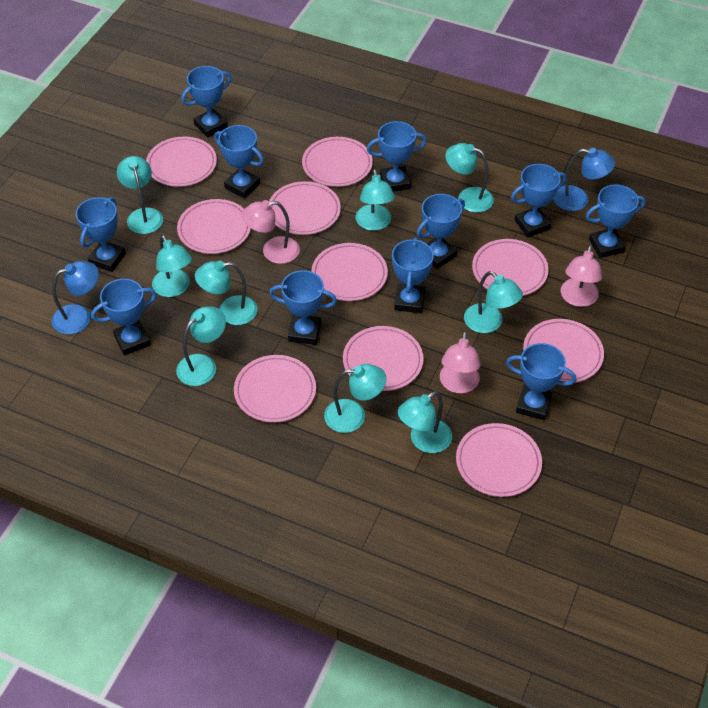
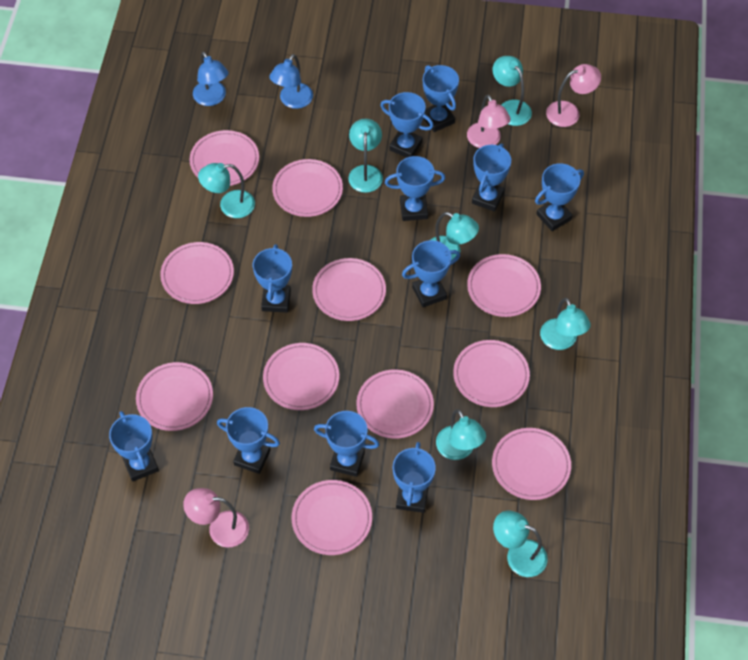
pink plate: [146,137,217,187] [177,199,251,254] [234,355,316,423] [269,181,341,235] [302,137,373,187] [311,243,388,301] [343,326,424,391] [456,423,542,497] [472,239,549,296] [523,319,604,383] = 10 -> [136,362,213,431] [160,242,234,304] [189,130,259,186] [263,343,339,410] [272,159,343,217] [292,480,372,555] [312,258,386,321] [357,369,434,439] [453,340,530,407] [467,254,541,317] [492,428,571,500] = 11
turquoise lamp: [117,156,163,234] [152,235,192,297] [176,306,226,386] [195,261,258,325] [324,364,386,433] [356,169,395,231] [398,391,452,453] [445,143,494,212] [464,271,523,333] = 9 -> [198,163,255,218] [348,119,383,193] [430,212,479,260] [436,409,486,460] [493,56,532,126] [493,510,548,577] [540,298,591,350] = 7

